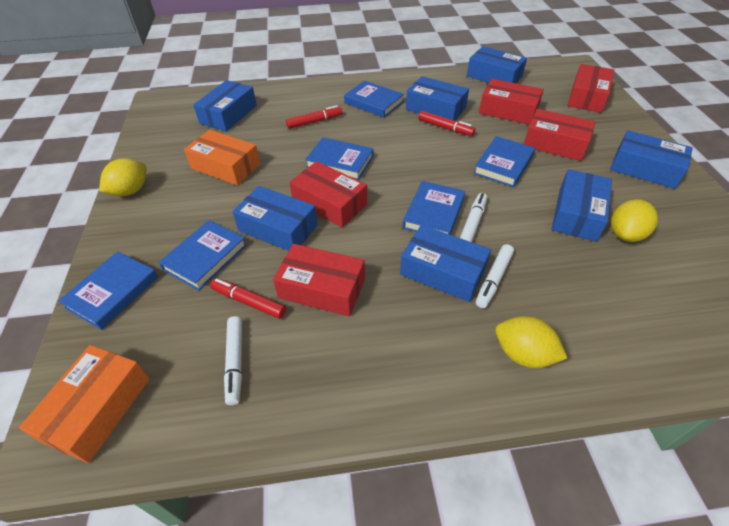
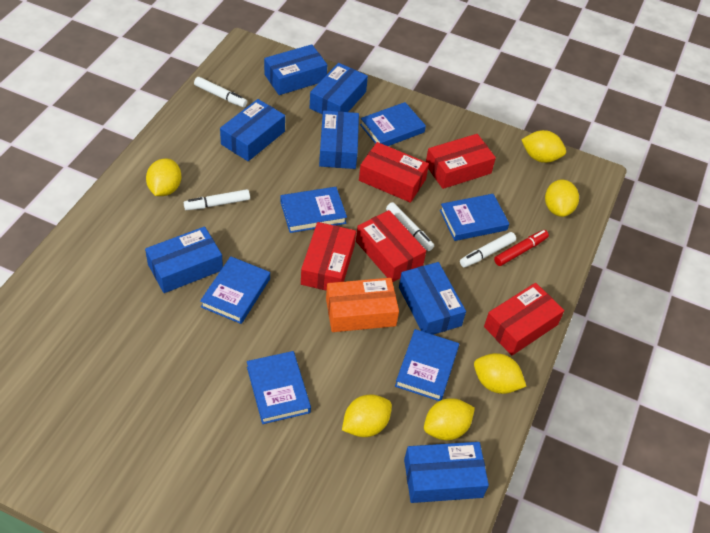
orange box: [19,345,150,463] [184,130,260,185] = 2 -> [326,278,399,332] = 1
red marker: [210,278,286,319] [286,105,342,129] [418,111,475,136] = 3 -> [494,230,549,266] = 1
white marker: [224,316,242,405] [460,193,487,242] [476,244,514,308] = 3 -> [184,189,250,210] [194,77,247,107] [386,202,434,251] [460,232,516,268] = 4
yellow lemon: [99,158,147,196] [495,316,567,368] [611,199,658,242] = 3 -> [146,158,181,196] [342,395,392,437] [424,398,475,440] [474,353,526,394] [521,130,566,163] [545,179,579,217] = 6

